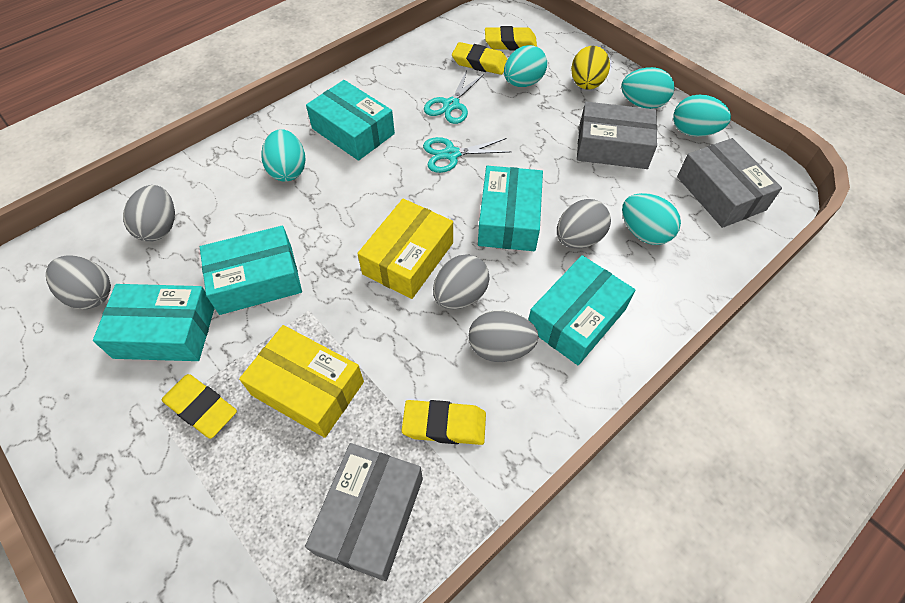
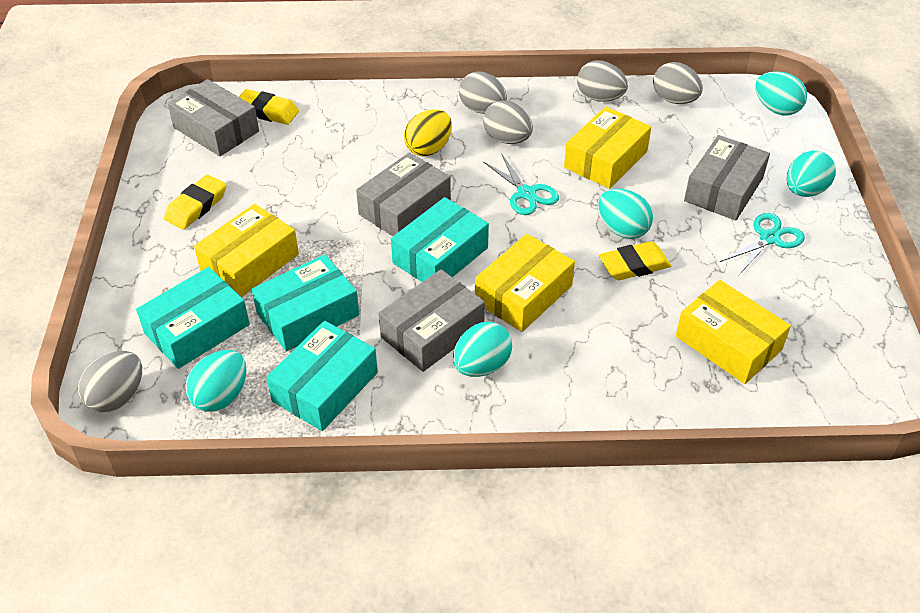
grey box: [305,443,423,581] [577,102,657,169] [677,138,782,228] = 3 -> [168,79,259,156] [356,152,451,236] [379,269,485,372] [684,135,770,221] = 4
turquoise box: [93,284,215,361] [200,226,302,315] [306,80,395,161] [478,166,543,251] [528,255,635,365] = 5 -> [136,267,250,369] [252,255,359,352] [266,321,378,431] [391,197,489,282] = 4
yellow box: [239,325,364,438] [357,199,453,299] = 2 -> [194,204,299,297] [475,234,575,332] [564,107,651,189] [676,280,791,384] = 4
yellow eraser: [162,374,237,439] [402,400,486,445] [452,42,507,75] [485,26,537,50] = 4 -> [164,175,227,230] [239,89,299,125] [599,241,671,280] = 3

